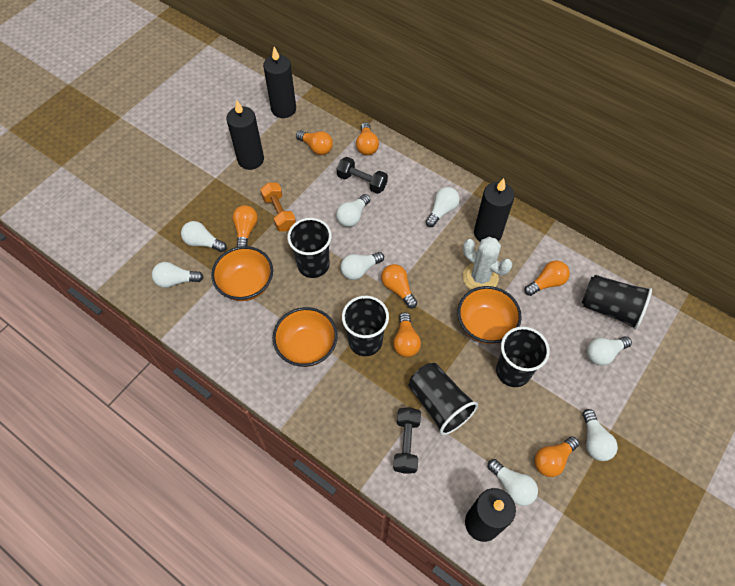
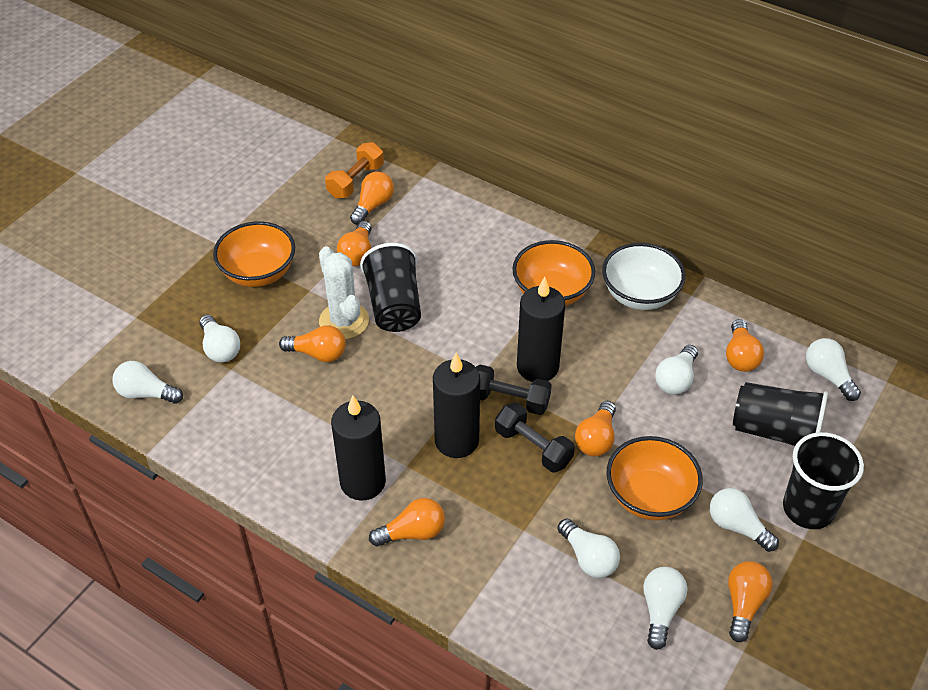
black candle: [227,100,264,170] [263,47,296,118] [465,488,516,542] [474,178,515,241] = 4 -> [331,395,386,501] [433,353,480,458] [517,277,565,382] = 3
black cup: [287,218,332,278] [342,296,389,356] [409,363,478,435] [496,326,550,387] [582,275,652,330] = 5 -> [360,243,421,332] [733,382,828,446] [783,432,864,529] = 3
white bowl: none = 0 -> [602,243,686,310] = 1
white light bulb: [152,262,204,288] [181,221,227,252] [336,194,370,227] [340,252,384,280] [426,187,460,227] [488,459,538,506] [583,409,618,461] [587,336,632,366] = 8 -> [112,361,183,404] [199,315,240,363] [558,518,620,578] [643,567,687,650] [655,345,698,395] [710,488,779,552] [806,338,861,401] = 7

